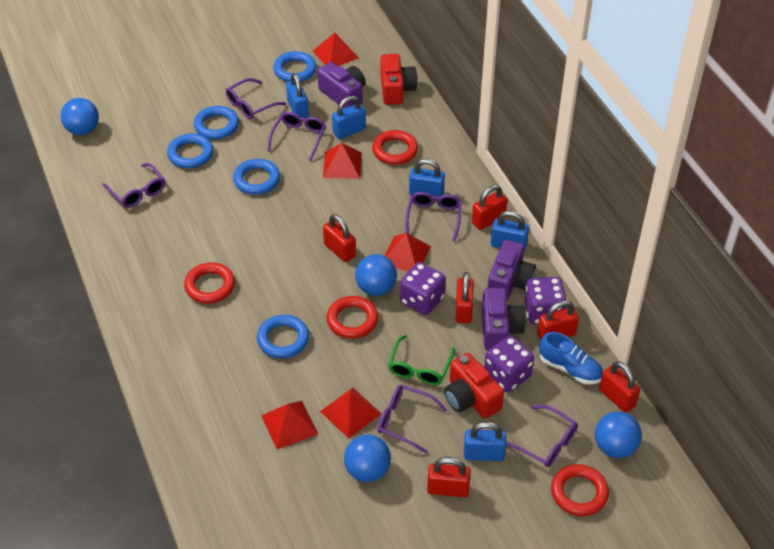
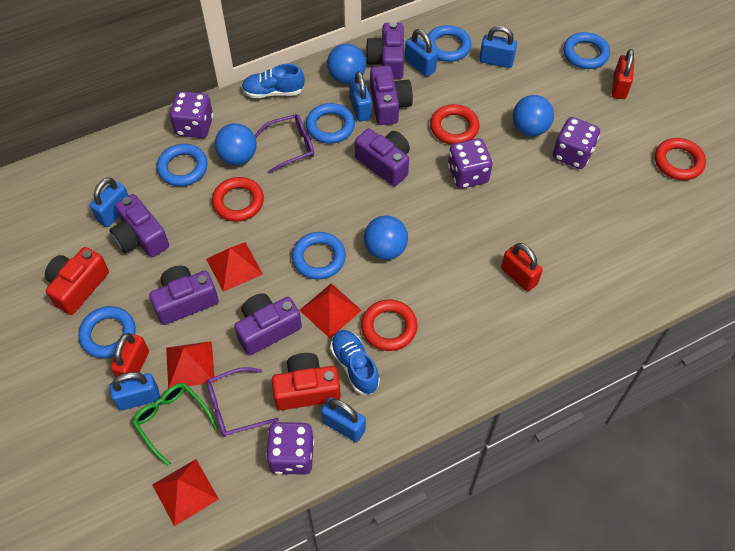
blue padlock: [286,73,309,118] [332,96,366,139] [409,159,445,197] [464,422,506,461] [491,211,529,251] = 5 -> [90,177,129,227] [109,372,160,410] [321,398,366,442] [349,71,372,122] [405,29,438,77] [479,26,517,68] = 6
blue ring: [167,133,213,168] [194,106,239,139] [233,159,280,195] [257,315,309,358] [273,51,316,82] = 5 -> [78,306,136,358] [157,144,208,186] [292,232,346,279] [306,103,355,144] [425,25,472,62] [563,32,610,69] = 6
blue shoe: [539,332,603,384] = 1 -> [242,64,304,98] [330,330,380,395] = 2
purple camera: [317,62,365,109] [482,288,526,350] [487,240,536,300] = 3 -> [109,194,169,258] [149,266,219,325] [234,293,302,355] [355,129,410,186] [366,22,404,80] [370,65,413,125] = 6
purple dice: [400,262,446,315] [484,336,534,392] [524,277,567,324] = 3 -> [170,91,213,138] [266,422,314,475] [448,138,493,189] [553,117,600,169] = 4
purple glasses: [102,163,165,208] [226,78,286,119] [268,112,326,161] [378,385,448,453] [405,192,462,242] [506,405,578,467] = 6 -> [206,367,279,437] [254,114,314,173] = 2
red padlock: [323,214,356,262] [427,457,471,497] [455,272,473,323] [472,185,508,230] [537,300,579,340] [599,361,640,413] = 6 -> [111,333,149,377] [501,243,543,292] [612,49,634,99] = 3
red pyramid: [261,401,318,449] [313,32,359,66] [320,387,381,439] [323,143,362,179] [385,233,431,271] = 5 -> [152,459,219,526] [166,341,215,389] [206,242,263,292] [299,283,362,338] = 4

